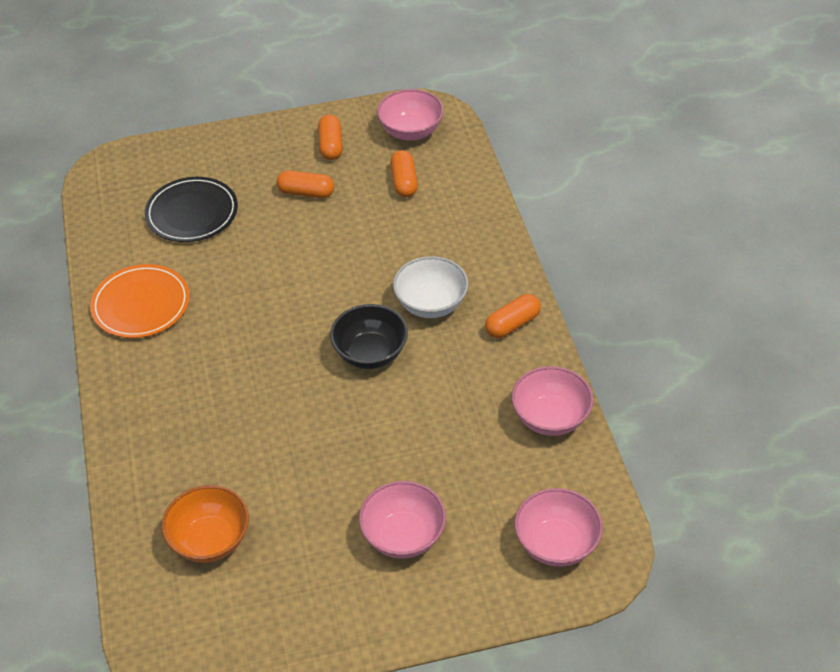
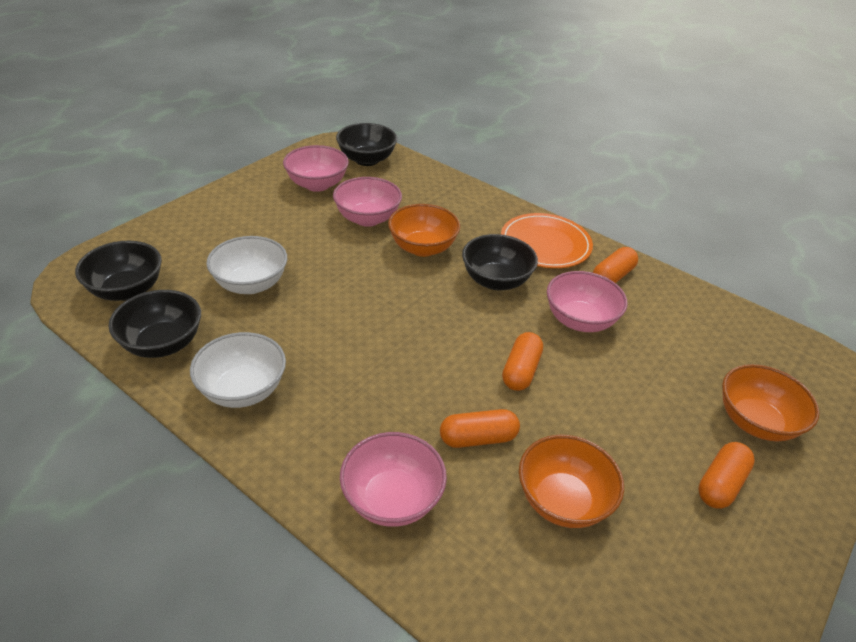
black bowl: [330,304,408,369] = 1 -> [75,241,162,301] [108,290,201,358] [336,123,397,166] [462,234,538,290] = 4
black plate: [145,177,238,242] = 1 -> none = 0
orange bowl: [162,485,249,563] = 1 -> [388,204,460,257] [519,435,624,528] [722,364,820,441] = 3
white bowl: [393,256,468,318] = 1 -> [190,332,286,408] [206,236,287,294] = 2

